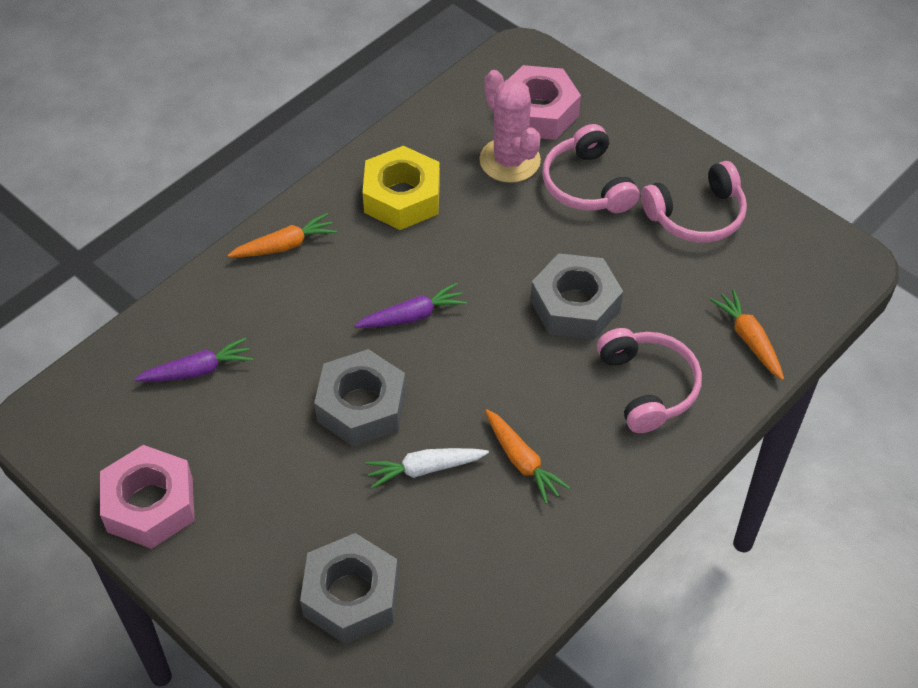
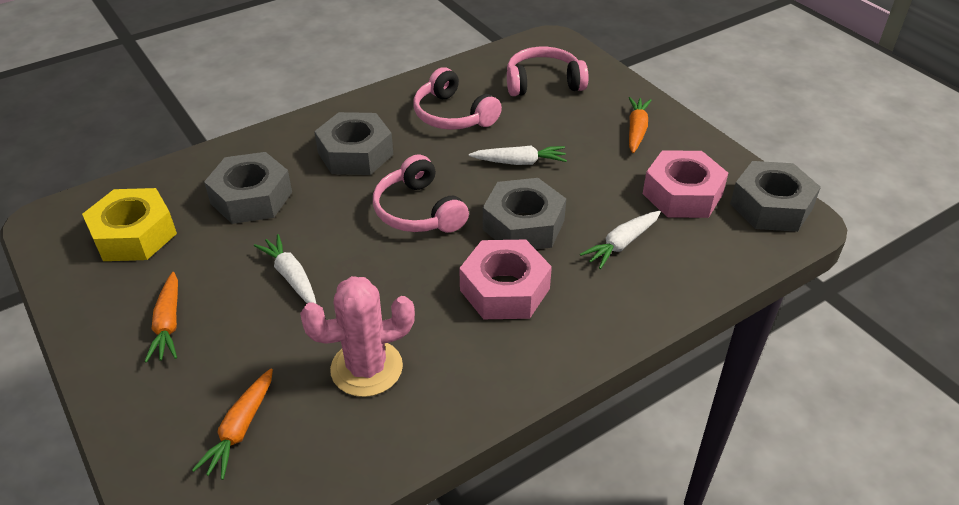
grey nut: [300,533,398,644] [314,349,406,447] [531,253,623,340] = 3 -> [204,152,292,224] [314,112,393,175] [483,178,566,249] [730,161,821,232] = 4
purple carrot: [134,337,253,382] [354,282,467,328] = 2 -> none = 0
white carrot: [365,448,489,488] = 1 -> [254,234,316,304] [469,146,567,165] [580,211,661,269] = 3

